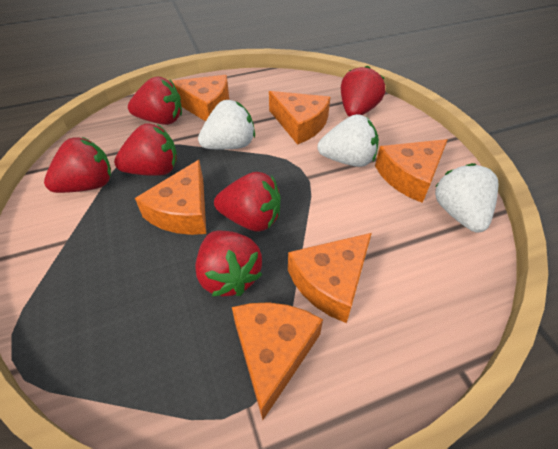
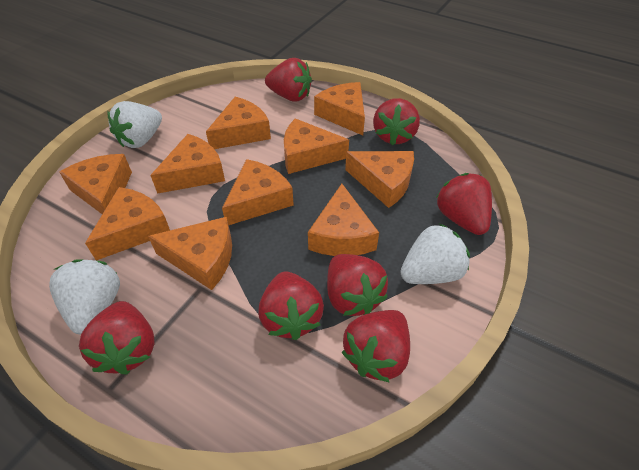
orange cheese: [135,160,206,235] [172,75,229,121] [232,302,323,420] [269,91,330,145] [288,233,372,323] [375,139,448,203] = 6 -> [59,154,132,214] [85,187,170,260] [148,217,232,290] [150,134,225,194] [206,97,271,149] [222,159,294,225] [284,118,349,174] [308,184,379,256] [314,82,365,135] [345,151,414,208] = 10
red strawberry: [44,137,111,193] [114,123,177,176] [128,77,182,125] [195,231,262,296] [214,172,281,232] [341,66,385,117] = 6 -> [79,301,155,375] [258,271,324,340] [265,58,312,102] [327,254,388,316] [342,310,410,383] [373,98,420,145] [436,173,492,235] = 7

